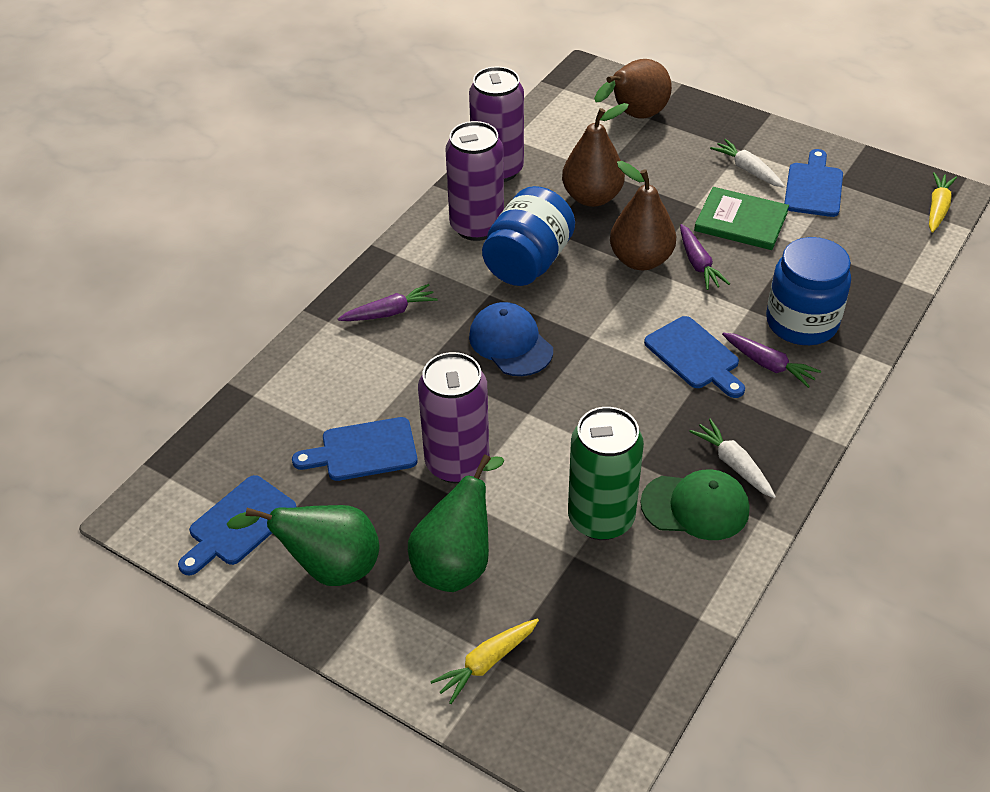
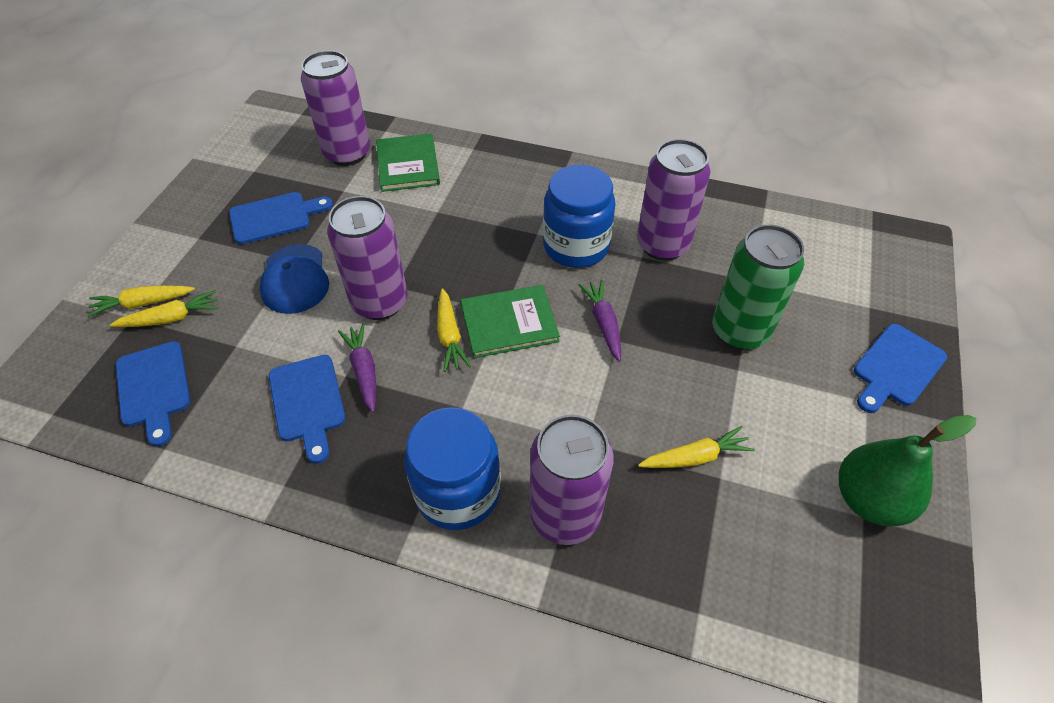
brown pear: [562,103,629,207] [594,59,672,119] [610,161,676,270] = 3 -> none = 0
green book: [694,187,789,250] = 1 -> [376,133,440,192] [461,285,560,358] = 2
green cap: [640,469,749,540] = 1 -> none = 0
green pear: [227,505,380,586] [408,454,504,592] = 2 -> [839,415,976,526] = 1
purple can: [418,352,489,483] [445,121,504,241] [469,67,524,182] = 3 -> [301,51,370,166] [327,196,408,320] [530,415,614,545] [637,139,710,261] = 4
purple carrot: [338,284,438,321] [680,224,730,290] [722,333,821,388] = 3 -> [338,324,376,412] [579,280,621,362] = 2
white carrot: [689,418,776,498] [710,139,785,188] = 2 -> none = 0
yellow carrot: [430,619,539,704] [929,172,957,233] = 2 -> [87,285,195,317] [110,290,219,327] [437,288,471,372] [638,426,755,468] = 4

